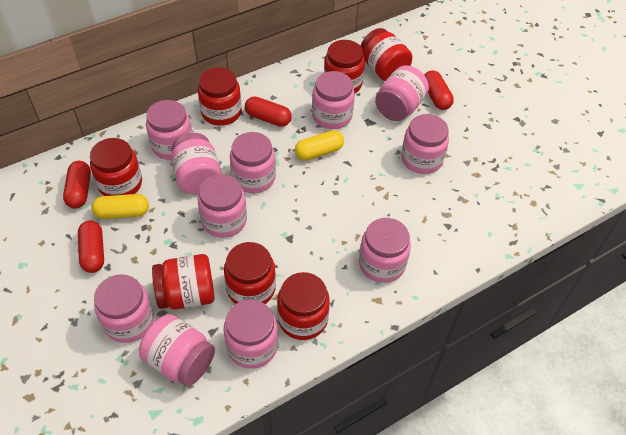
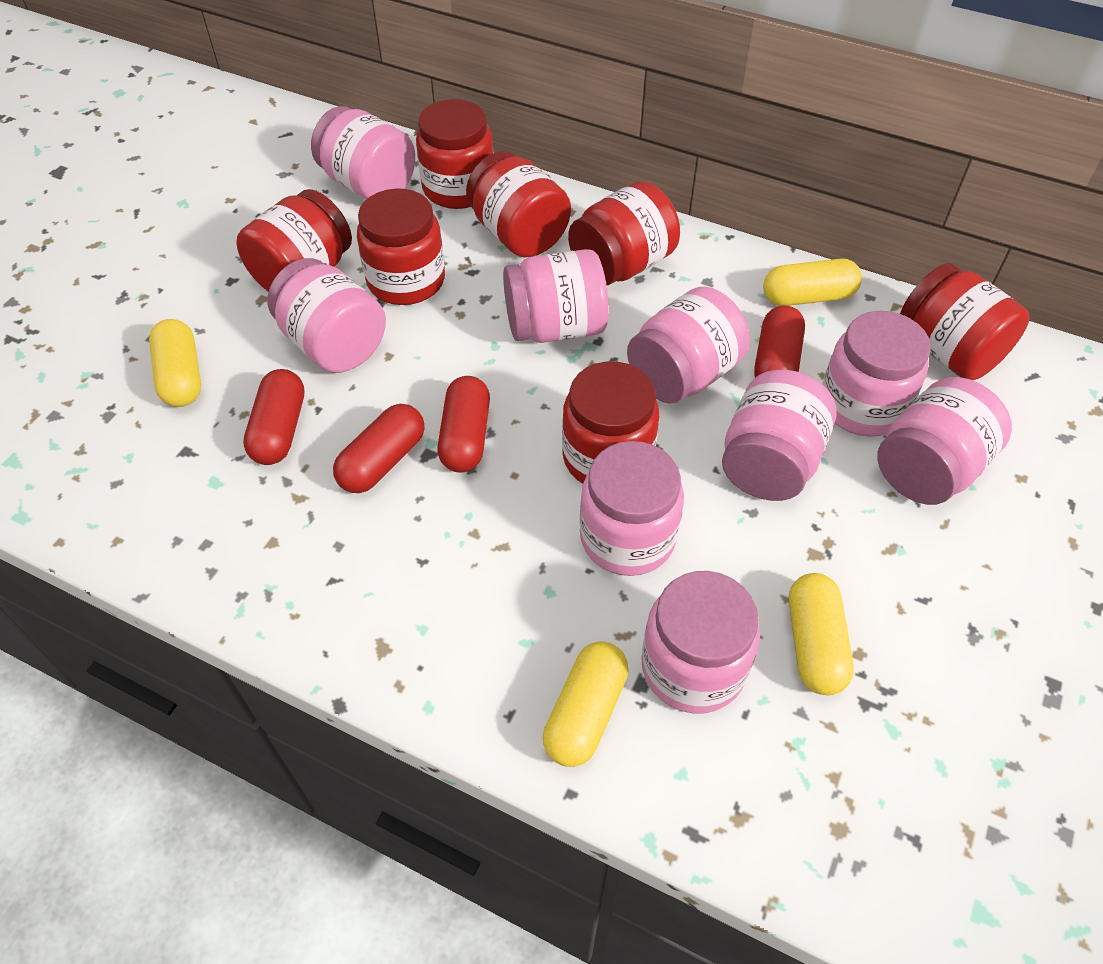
pink jar: [94,274,154,343] [139,314,215,387] [146,100,192,160] [171,133,222,195] [198,174,247,238] [223,300,278,369] [230,132,276,193] [312,71,355,129] [359,218,411,283] [375,65,429,121] [401,114,449,174] = 11 -> [267,258,386,373] [311,106,415,199] [503,249,609,343] [580,441,684,576] [627,286,750,404] [641,571,760,713] [722,370,836,501] [822,311,931,437] [877,377,1012,505] = 9
yellow capsule: [91,194,149,219] [295,130,344,161] = 2 -> [149,319,201,407] [543,641,628,767] [763,259,862,306] [789,573,854,695] = 4

